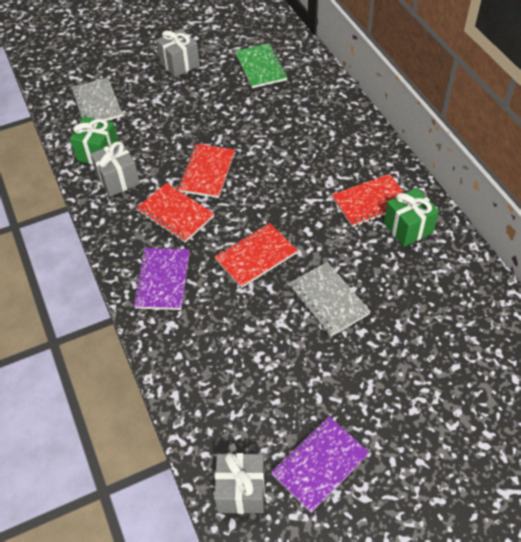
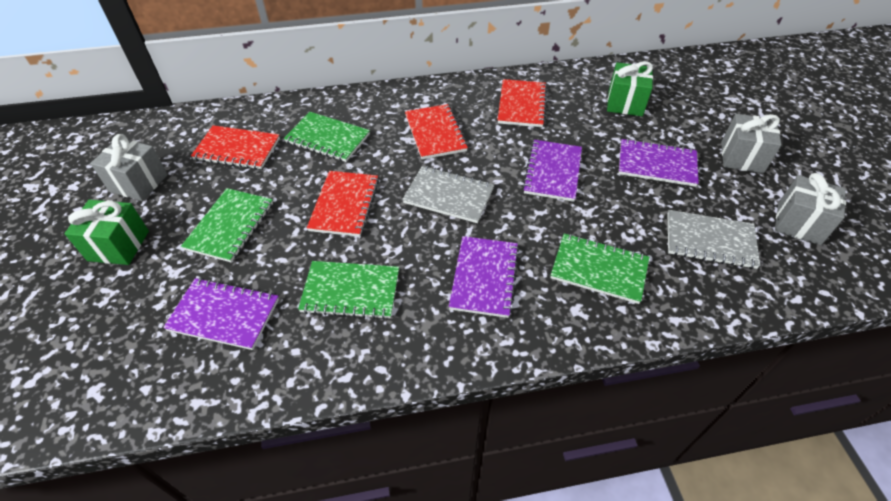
green notebook: [235,43,288,88] = 1 -> [181,188,273,262] [284,112,370,162] [298,261,399,320] [551,234,649,304] = 4
purple notebook: [133,248,190,310] [271,417,370,513] = 2 -> [163,278,279,350] [449,236,519,318] [522,140,582,202] [619,139,699,187] = 4

